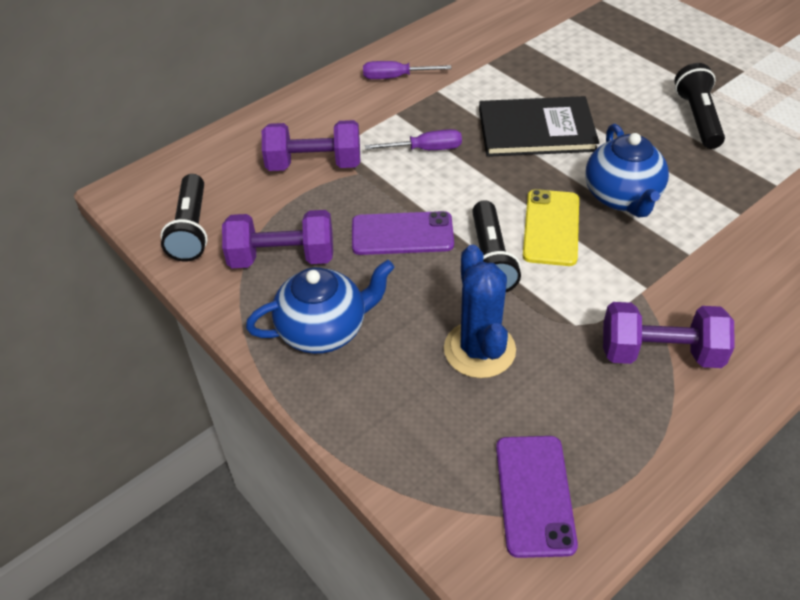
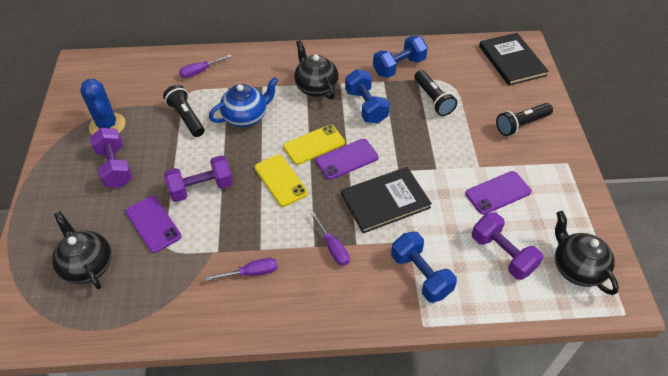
black book: [479,96,599,157] = 1 -> [341,167,432,233] [479,33,549,86] = 2
black teapot: none = 0 -> [52,211,112,289] [294,40,339,100] [555,211,619,295] = 3
blue dumbbell: none = 0 -> [345,69,390,124] [373,36,428,78] [391,231,457,303] = 3
blue teapot: [246,260,394,354] [585,124,669,217] = 2 -> [209,77,279,127] = 1
purple phone: [352,211,454,255] [496,436,578,558] = 2 -> [126,196,181,253] [315,139,379,180] [465,171,532,215] = 3
purple screwdriver: [363,61,451,79] [365,129,462,150] = 2 -> [179,55,232,78] [205,258,277,281] [310,212,350,266] = 3
yellow phone: [523,189,579,266] = 1 -> [254,155,308,207] [283,125,345,165] = 2

